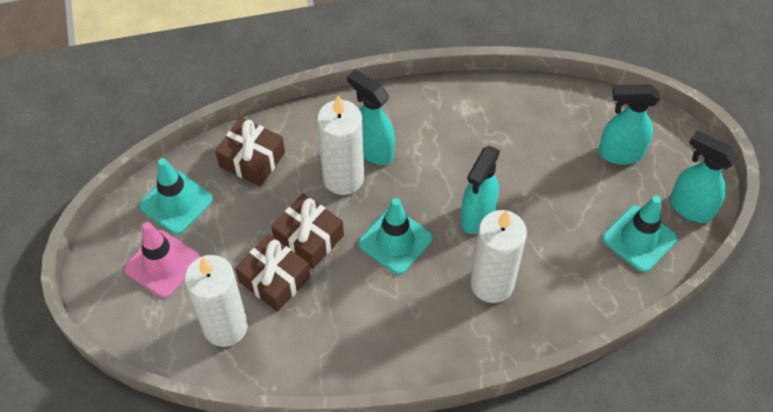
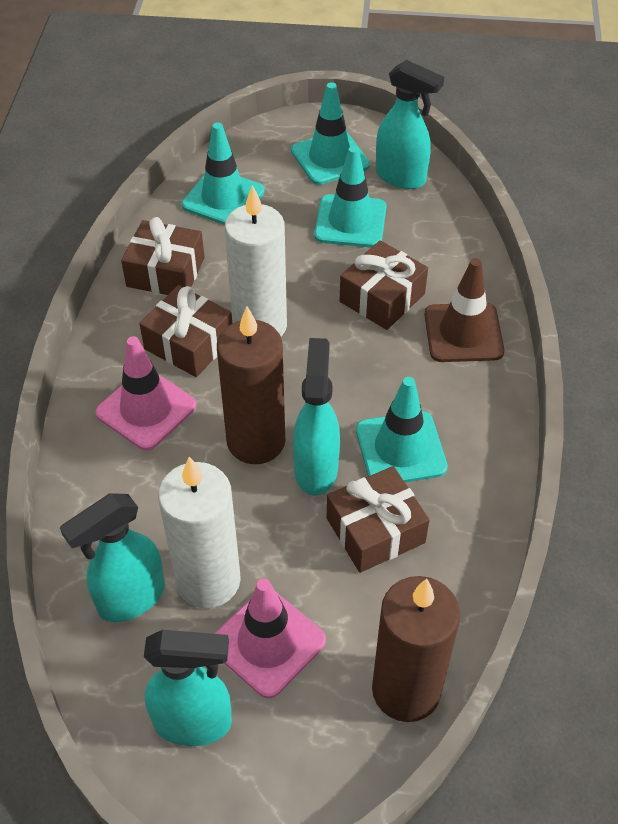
brown candle: none = 0 -> [217,307,285,464] [372,576,460,722] = 2
brown gift: [215,117,285,187] [235,234,310,312] [271,193,344,269] = 3 -> [121,217,205,295] [139,285,232,377] [327,466,429,573] [340,240,428,330] = 4
brown traffic cone: none = 0 -> [424,258,504,362] = 1
pink traffic cone: [124,222,200,298] = 1 -> [95,336,197,451] [214,578,326,699] = 2
turquoise traffic cone: [139,158,213,235] [358,198,432,274] [602,196,677,272] = 3 -> [182,122,265,225] [291,82,370,185] [314,146,386,248] [356,377,448,483] = 4
white candle: [184,255,248,347] [317,96,364,195] [470,210,527,303] = 3 -> [158,457,241,608] [225,185,287,337] = 2

